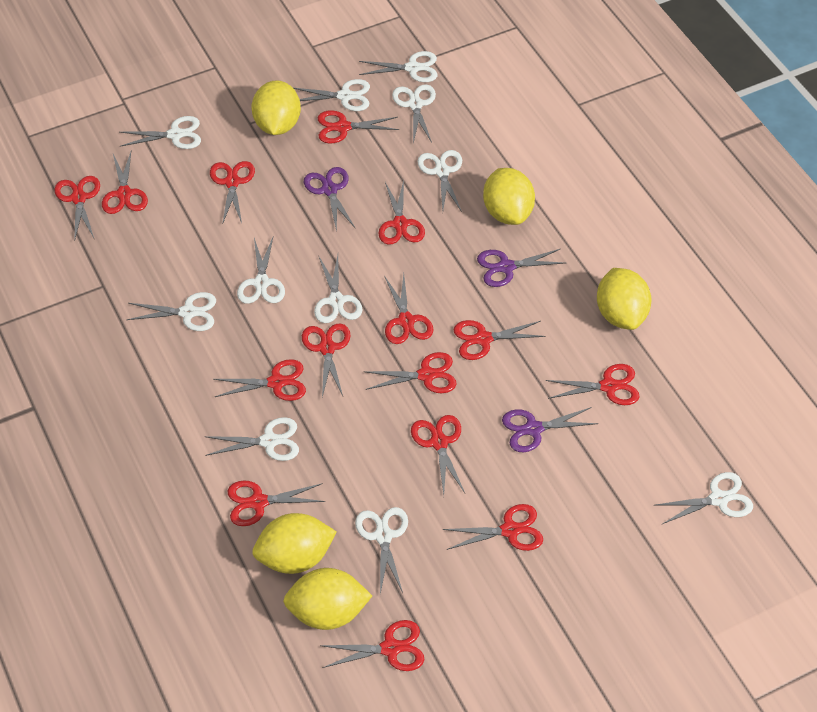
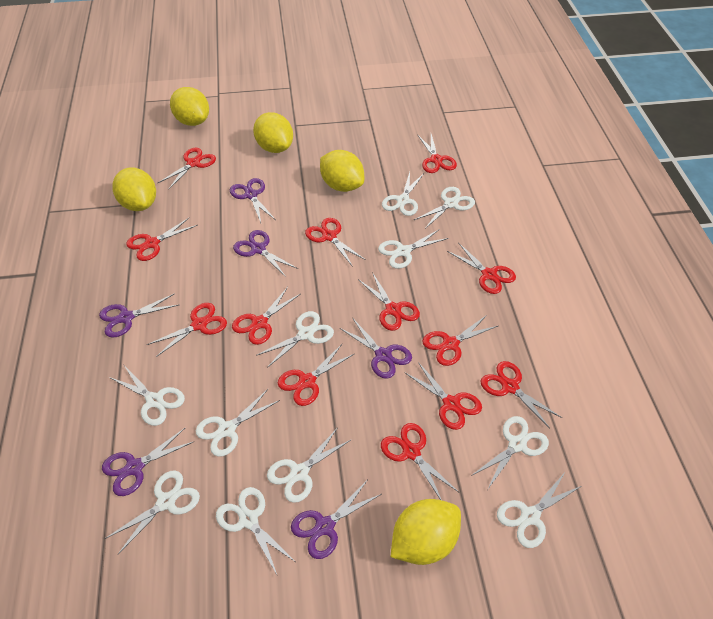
purple scissors: [304,167,356,231] [477,249,565,287] [502,407,598,452] = 3 -> [99,293,178,338] [102,428,195,496] [230,178,276,223] [233,230,298,277] [291,481,381,559] [340,319,412,379] = 6
red scissors: [54,176,100,242] [102,152,148,214] [210,161,255,225] [213,359,306,401] [228,480,325,526] [302,323,351,397] [318,110,399,143] [320,620,424,671] [363,352,456,393] [378,180,425,245] [384,274,434,344] [411,415,465,495] [443,504,543,551] [453,320,546,360] [545,364,640,405] = 15 -> [126,217,198,261] [147,303,227,357] [158,148,216,190] [232,287,300,345] [278,344,354,406] [305,218,366,267] [358,272,420,331] [381,423,459,500] [404,362,482,430] [417,134,457,173] [422,314,498,366] [447,242,516,294] [480,361,562,429] = 13

